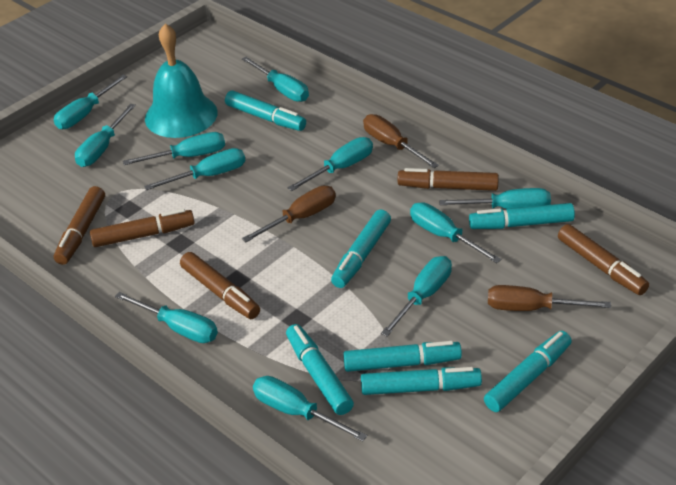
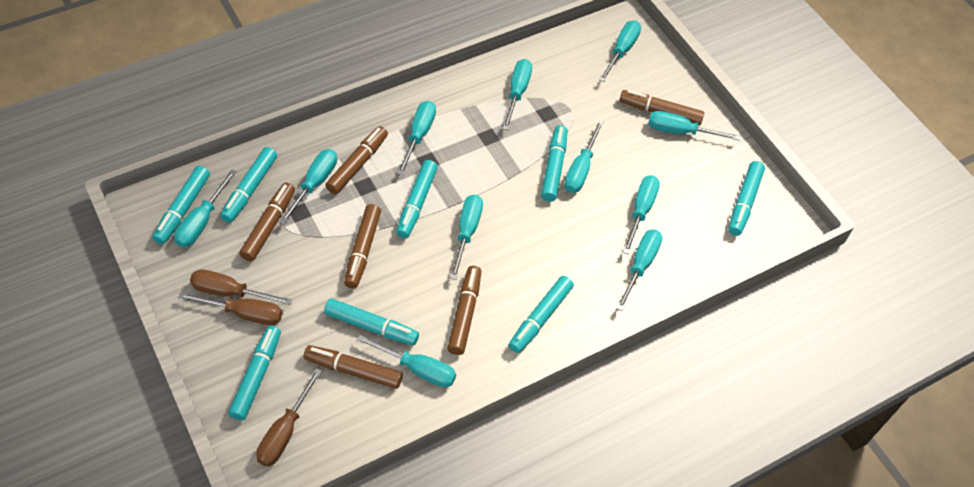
brown marker: [54,186,105,265] [90,209,195,247] [180,252,260,319] [398,168,499,191] [558,224,649,295] = 5 -> [239,182,295,262] [304,345,403,389] [325,126,388,194] [344,204,381,289] [447,266,482,355] [620,90,704,126] = 6
turquoise bell: [145,24,218,138] = 1 -> none = 0
turquoise marker: [225,91,306,131] [286,324,354,415] [331,210,391,288] [343,341,462,372] [361,367,482,395] [469,203,575,229] [484,331,572,412] = 7 -> [152,166,210,244] [220,147,277,223] [228,326,281,421] [324,299,419,346] [396,160,438,238] [509,276,574,353] [541,125,568,202] [729,161,765,236] = 8

